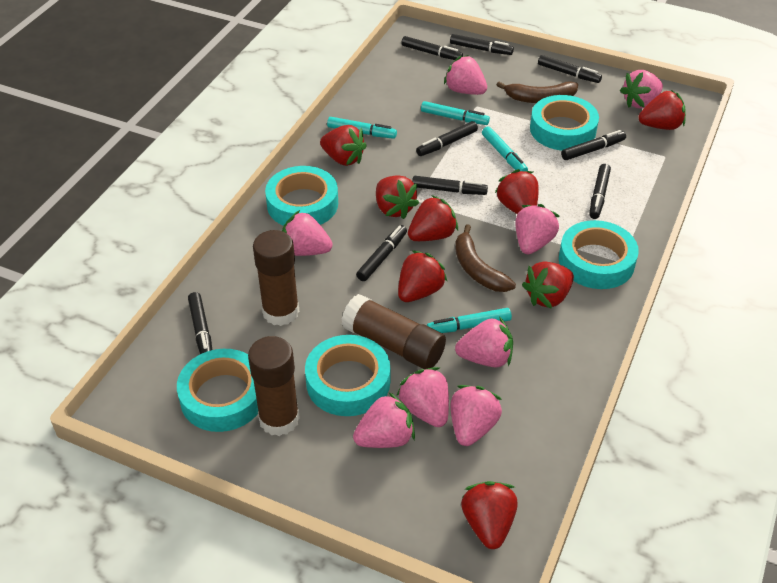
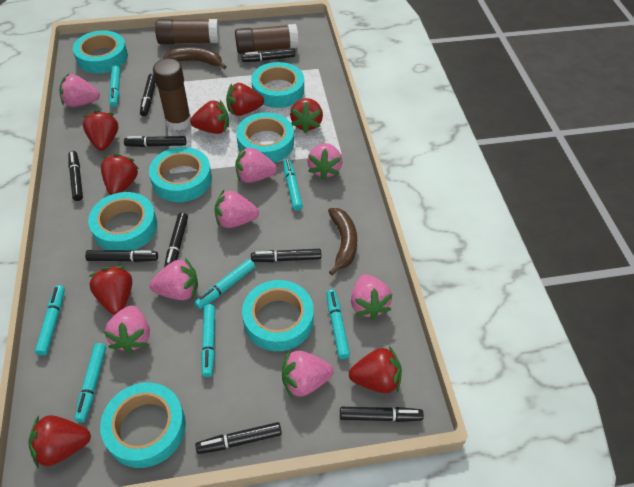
turquoise marker: [327,117,397,139] [421,101,490,125] [427,308,512,333] [482,127,528,171] = 4 -> [35,285,65,356] [74,343,106,422] [109,65,120,107] [194,259,255,309] [201,304,215,377] [283,159,303,211] [326,289,350,359] = 7
turquoise tape: [177,349,258,432] [265,166,338,226] [305,335,390,416] [530,95,599,151] [559,220,639,289] = 5 -> [73,30,128,73] [88,192,157,251] [100,382,186,468] [149,147,212,202] [236,112,294,163] [242,280,314,351] [251,62,304,108] = 7

